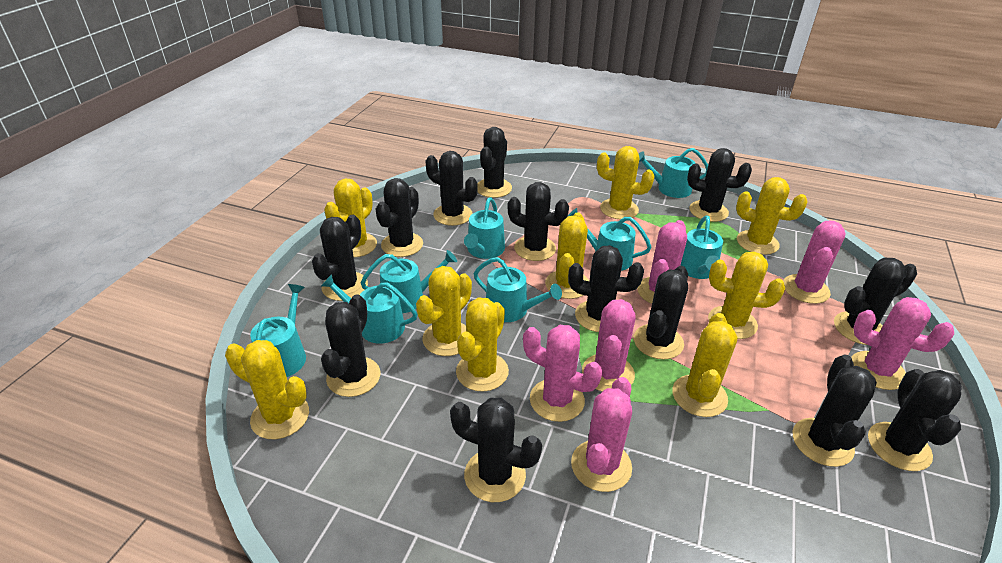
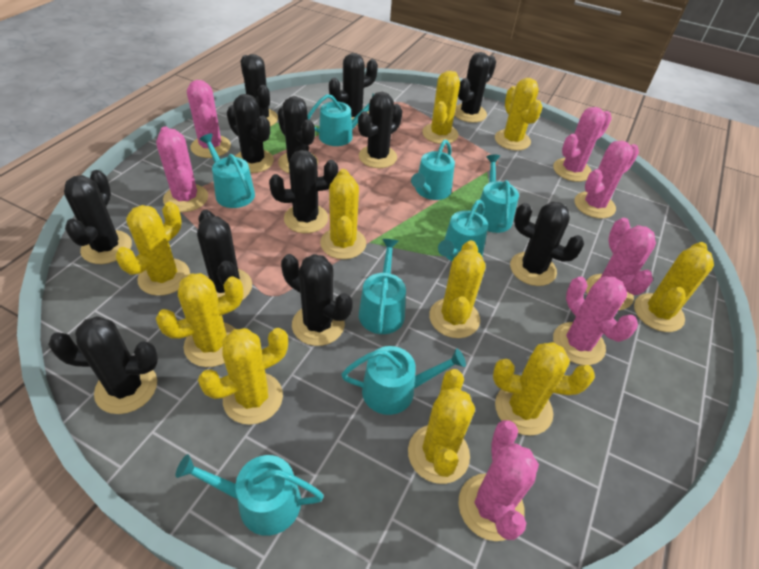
black cactus: [312,215,368,301] [321,294,380,397] [376,178,423,257] [426,151,478,226] [450,398,542,502] [477,127,512,198] [508,182,569,261] [568,245,644,332] [634,266,688,360] [687,148,752,222] [793,354,877,467] [834,258,917,345] [868,369,962,471] = 13 -> [48,316,158,414] [64,170,132,264] [197,210,252,300] [227,94,274,173] [241,54,278,127] [269,150,338,233] [278,96,318,174] [281,254,353,346] [329,53,378,126] [358,92,402,168] [454,52,496,123] [510,201,584,286] = 12
pink cactus: [523,325,602,422] [571,377,632,492] [582,299,636,391] [637,220,687,304] [783,221,846,304] [851,297,954,390] = 6 -> [156,127,208,212] [187,80,231,158] [458,420,539,541] [553,107,612,182] [553,276,638,365] [574,141,639,219] [586,218,656,311] = 7
yellow cactus: [225,340,309,439] [324,179,377,257] [416,266,472,356] [456,297,509,392] [545,212,589,299] [597,146,655,220] [672,313,737,417] [708,252,785,339] [736,177,808,255] = 9 -> [116,202,190,296] [156,273,244,367] [198,328,288,425] [320,169,366,259] [408,369,475,484] [422,71,460,144] [429,240,486,338] [493,342,595,436] [495,78,543,151] [634,242,714,332] = 10

